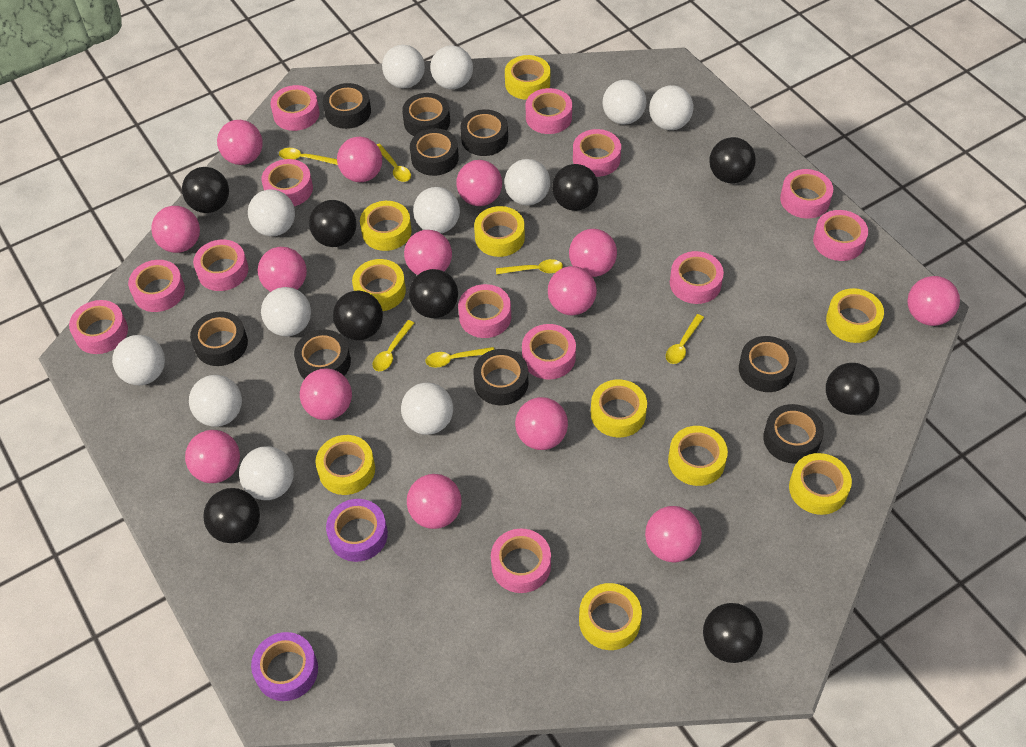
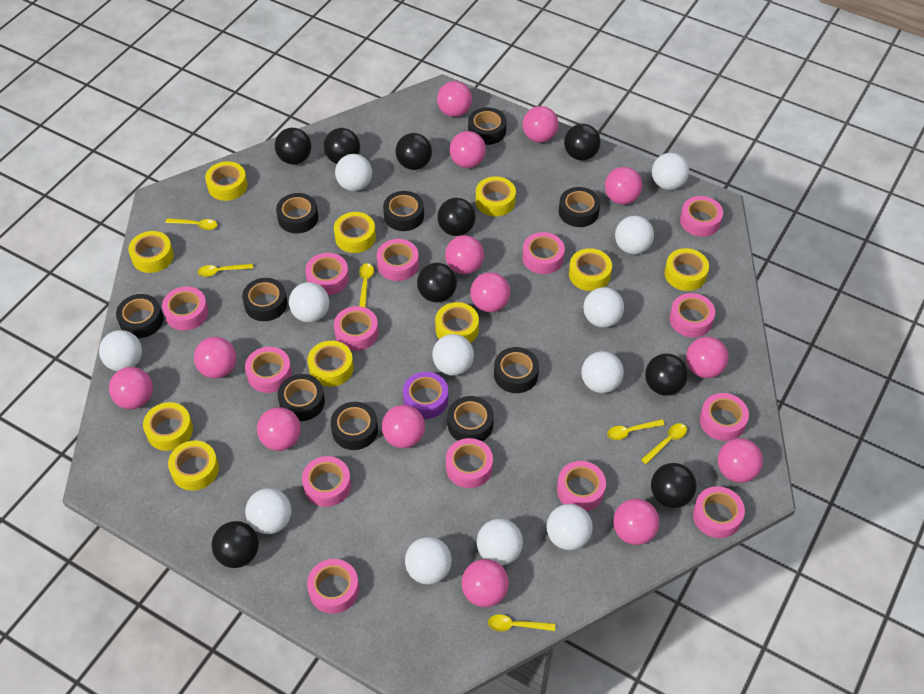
black tape: [190,311,248,366] [294,329,351,379] [323,83,371,129] [402,93,450,136] [410,128,459,176] [460,109,508,156] [473,349,528,405] [739,336,797,392] [763,404,824,464] = 9 -> [116,294,163,338] [242,278,287,321] [276,193,318,233] [278,374,325,421] [331,402,378,450] [383,191,424,231] [448,396,494,441] [468,107,507,145] [494,347,539,393] [559,187,600,227] = 10
pink tape: [69,300,128,354] [128,260,185,312] [193,240,248,291] [261,159,313,206] [270,85,320,131] [458,284,511,338] [491,529,551,593] [522,324,576,380] [526,88,572,134] [573,129,621,177] [670,251,724,304] [780,169,833,218] [813,210,868,261] = 13 -> [162,287,208,331] [245,347,292,393] [302,456,351,507] [305,253,349,295] [307,559,359,614] [334,306,379,351] [377,239,419,281] [446,438,493,488] [522,232,565,274] [557,461,606,511] [669,293,715,337] [680,196,723,237] [693,486,745,538] [700,393,749,441] = 14
purple tape: [251,632,318,701] [326,499,388,562] = 2 -> [403,372,448,419] = 1

